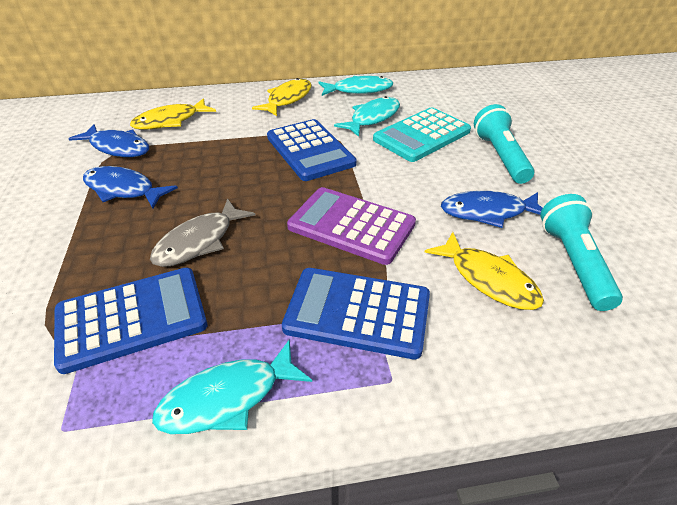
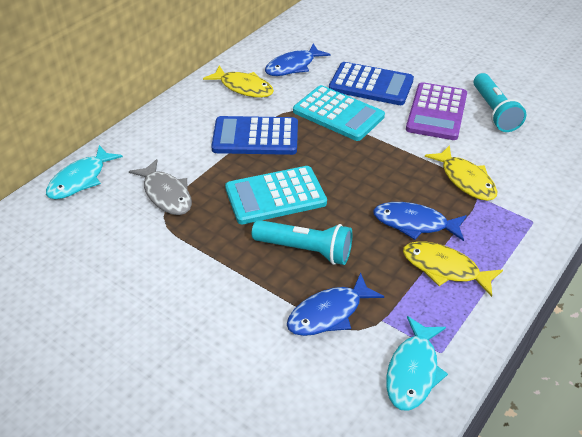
blue calculator: [54,268,207,374] [267,119,357,181] [282,268,430,359] = 3 -> [211,116,298,155] [329,62,414,105] = 2
turquoise calculator: [373,107,471,162] = 1 -> [225,166,327,224] [293,85,385,141] = 2
turquoise fish: [152,339,312,434] [318,76,393,96] [334,96,400,137] = 3 -> [46,145,123,199] [386,316,448,411] = 2

